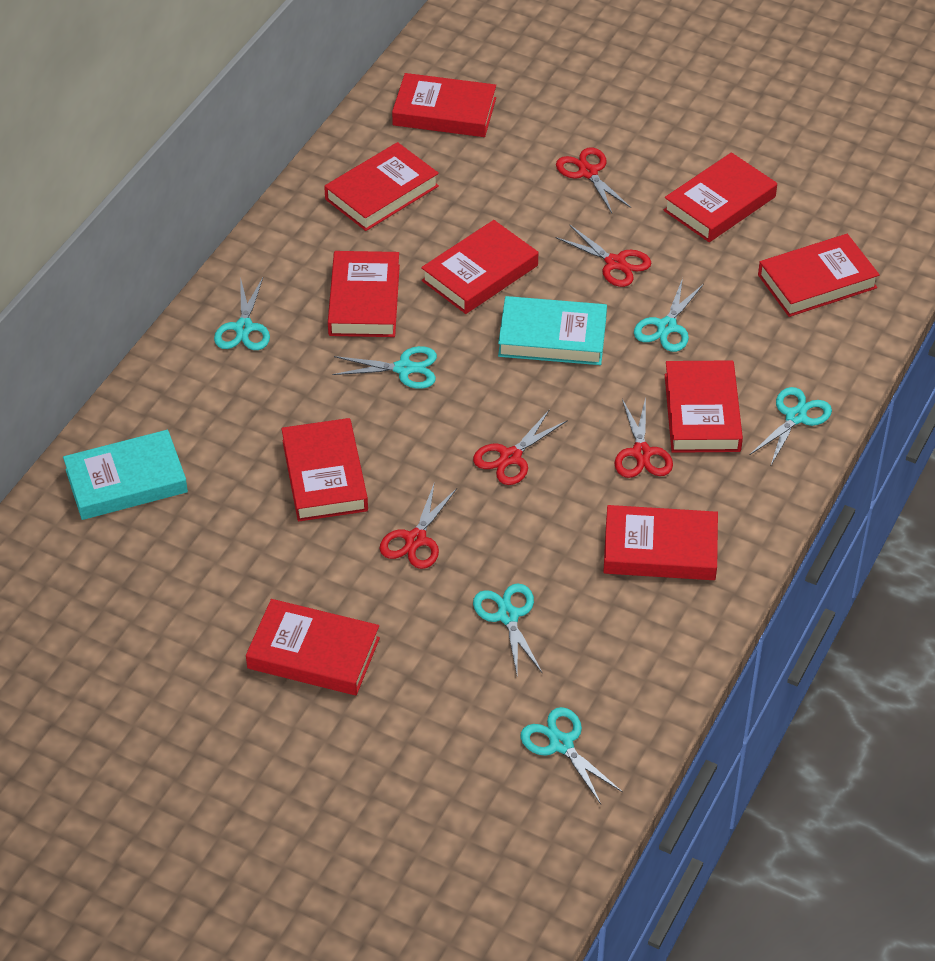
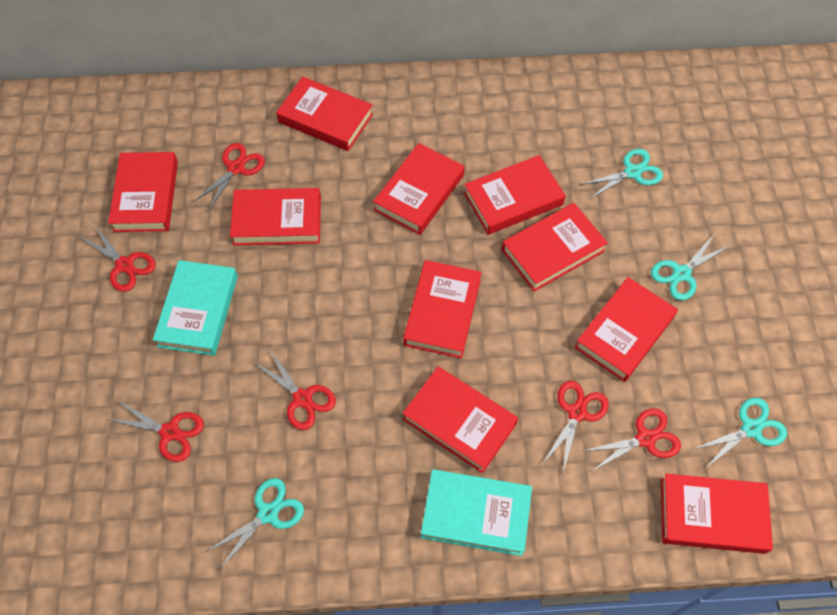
red scissors: [380,482,457,569] [473,409,568,485] [555,224,651,287] [556,148,631,213] [615,397,673,478] = 5 -> [79,226,155,292] [106,400,204,462] [192,143,265,211] [253,350,336,430] [543,381,609,472] [583,408,681,472] = 6
turquoise scissors: [214,278,270,350] [332,346,437,389] [473,583,543,674] [520,707,623,804] [634,278,704,352] [749,387,832,467] = 6 -> [206,478,304,569] [579,149,663,199] [651,235,729,300] [694,398,787,468] = 4

